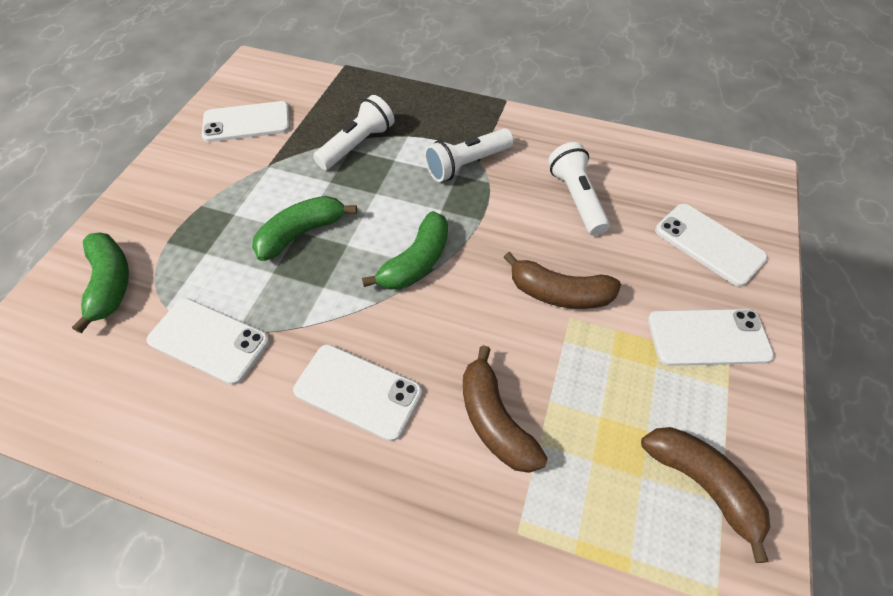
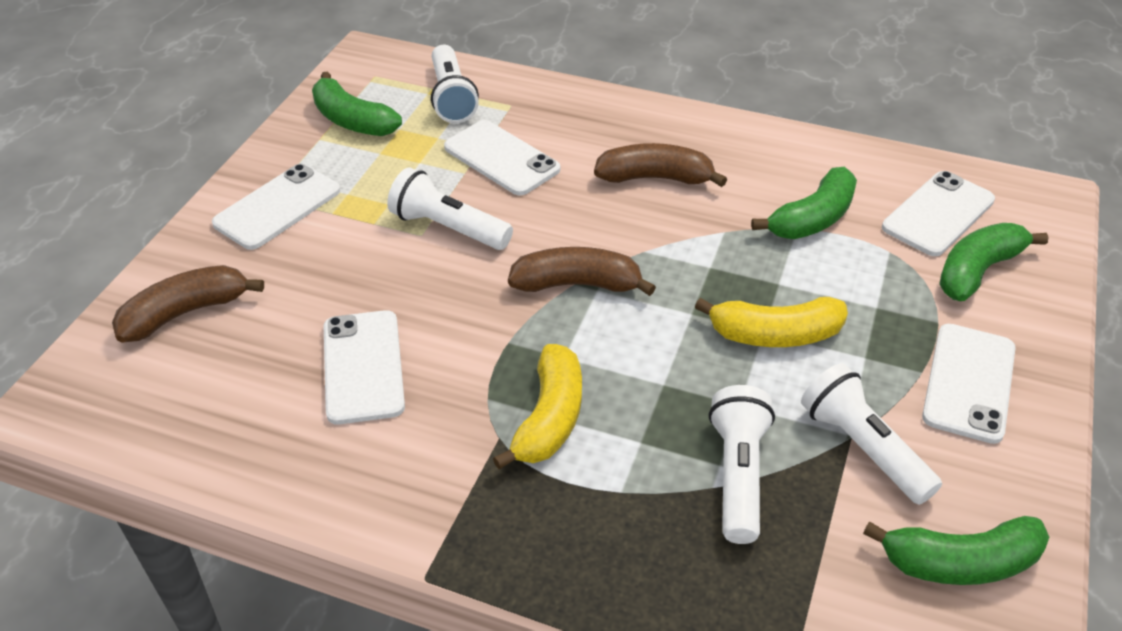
green banana: [72,232,129,333] [252,196,357,261] [362,211,448,289] = 3 -> [312,72,402,136] [751,167,857,239] [863,516,1049,585] [939,223,1048,301] = 4
white flashlight: [313,95,394,170] [424,128,514,182] [548,142,610,236] = 3 -> [387,167,513,250] [431,45,479,123] [709,385,775,544] [801,363,942,505] = 4
yellow banana: none = 0 -> [493,344,582,469] [695,297,848,347] = 2

